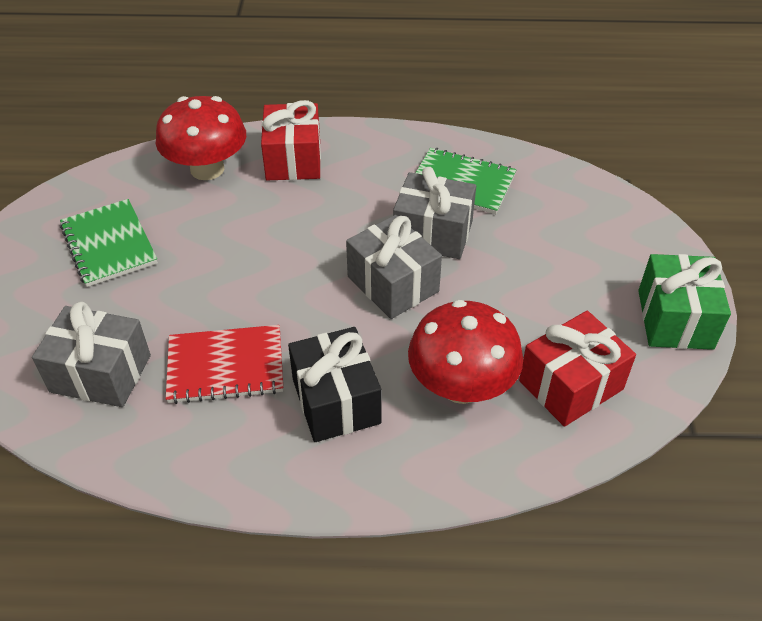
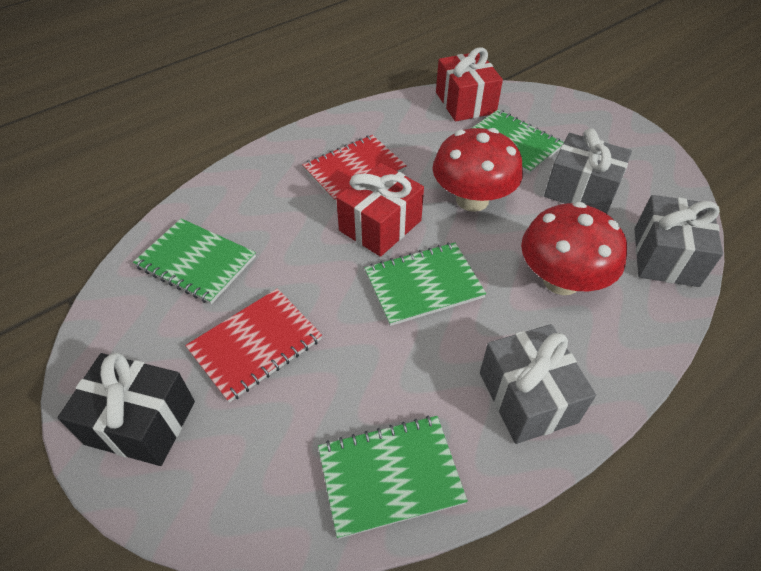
green gift: [638,254,731,350] = 1 -> none = 0
green notebook: [60,199,158,287] [415,148,517,214] = 2 -> [133,218,256,304] [318,416,468,539] [364,243,486,326] [472,110,564,174] = 4
red notebook: [166,325,283,404] = 1 -> [185,288,322,402] [302,135,407,203] = 2

